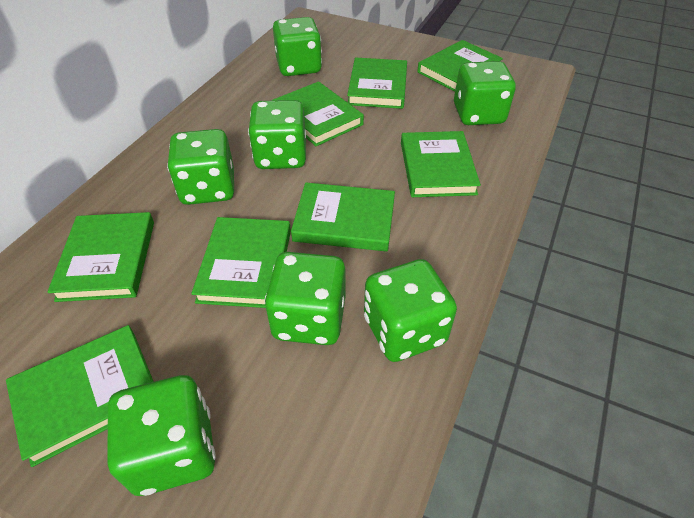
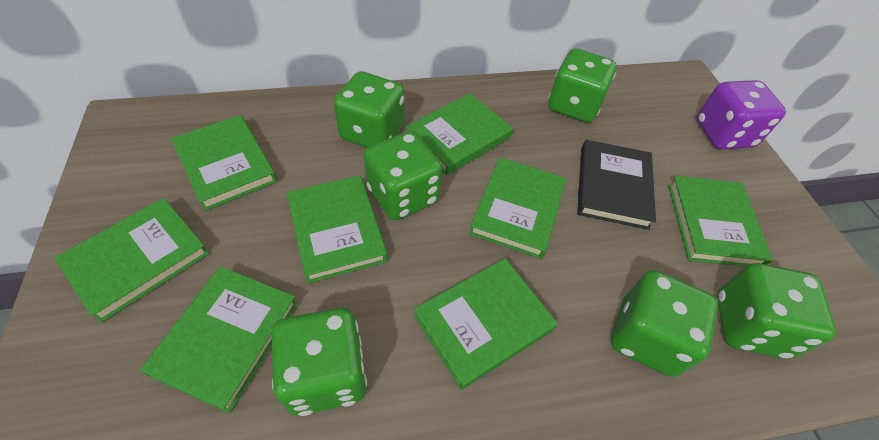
black book: none = 0 -> [577,140,656,230] = 1
green dice: [107,375,216,496] [167,129,234,205] [248,100,306,169] [265,252,345,345] [273,17,322,76] [364,259,457,362] [454,61,516,125] = 7 -> [272,308,367,416] [334,71,404,148] [364,131,443,220] [548,49,617,123] [611,270,718,377] [717,263,836,359] = 6
purple dice: none = 0 -> [697,80,786,150] = 1

